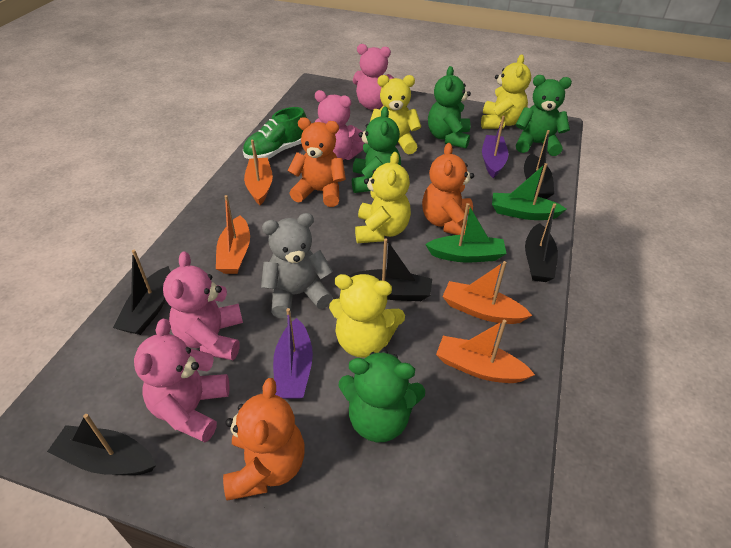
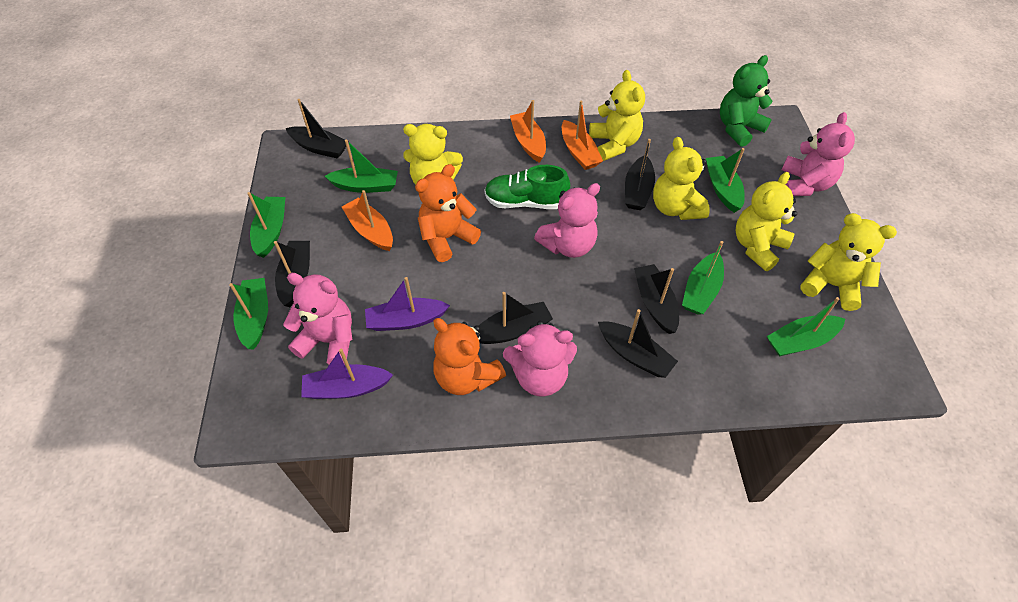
black boat: [47,414,156,475] [113,250,171,335] [348,238,432,301] [524,130,554,199] [525,203,558,282] = 5 -> [274,241,310,307] [286,99,349,159] [478,292,553,344] [598,309,678,378] [625,139,655,210] [634,264,679,334] = 6
green boat: [425,203,507,262] [492,163,567,220] = 2 -> [229,278,268,350] [247,192,285,258] [325,139,398,193] [682,241,724,315] [706,148,745,213] [767,297,845,357] = 6
green teddy bear: [338,350,425,442] [352,107,401,193] [428,66,471,148] [516,75,572,156] = 4 -> [720,55,772,147] = 1
grey teddy bear: [261,213,333,318] = 1 -> none = 0
orange boat: [216,195,250,274] [244,140,273,205] [436,320,535,383] [442,261,532,324] = 4 -> [342,190,393,251] [510,100,546,163] [562,101,603,170] = 3
orange teddy bear: [223,378,305,501] [287,117,346,207] [422,143,474,235] = 3 -> [415,164,481,262] [433,318,506,395] = 2
yellow teddy bear: [329,274,405,358] [355,152,411,243] [370,75,421,155] [481,54,531,129] = 4 -> [403,124,463,185] [589,70,645,161] [653,137,710,220] [735,172,797,271] [800,213,897,311] = 5

